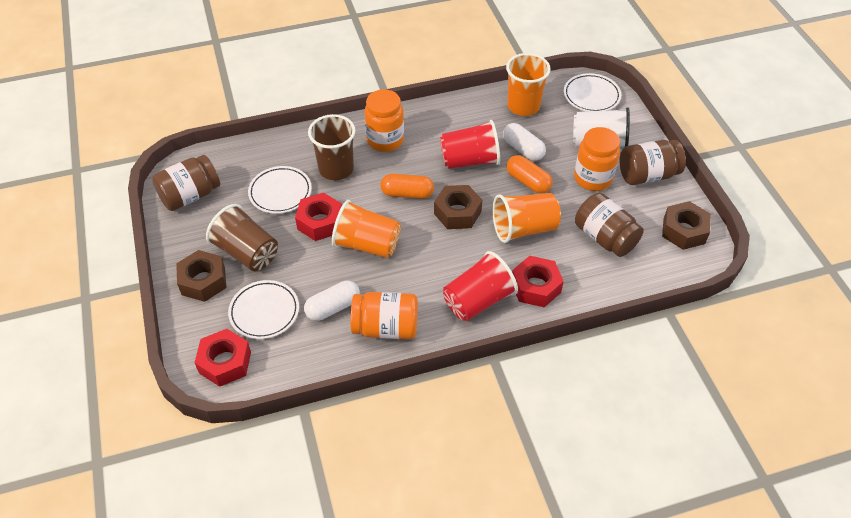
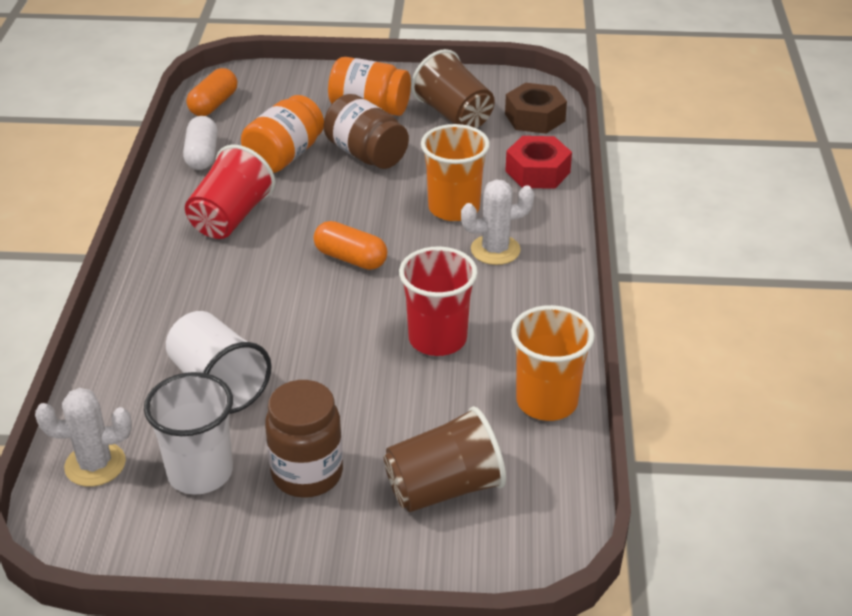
brown jar: [152,155,220,211] [575,193,644,257] [620,140,686,185] = 3 -> [265,380,343,498] [324,94,409,169] = 2
brown nut: [176,250,226,302] [434,185,482,229] [662,201,711,250] = 3 -> [505,83,567,134] = 1
orange cup: [332,200,401,258] [493,193,561,243] [506,53,551,116] = 3 -> [421,124,490,221] [511,305,595,421] = 2
orange jar: [350,292,418,339] [364,89,404,152] [574,127,620,191] = 3 -> [241,95,324,173] [328,57,411,116] = 2
red nut: [195,329,251,387] [295,193,342,241] [512,256,564,307] = 3 -> [505,136,572,189] = 1
white cactus: none = 0 -> [35,388,132,487] [461,180,534,265] = 2
white capsule: [304,281,360,321] [503,123,546,161] = 2 -> [183,116,218,170] = 1
white cup: [573,107,630,151] = 1 -> [144,372,233,495] [166,311,271,414] = 2
white plate: [228,280,299,339] [248,166,312,214] [564,73,621,111] = 3 -> none = 0

